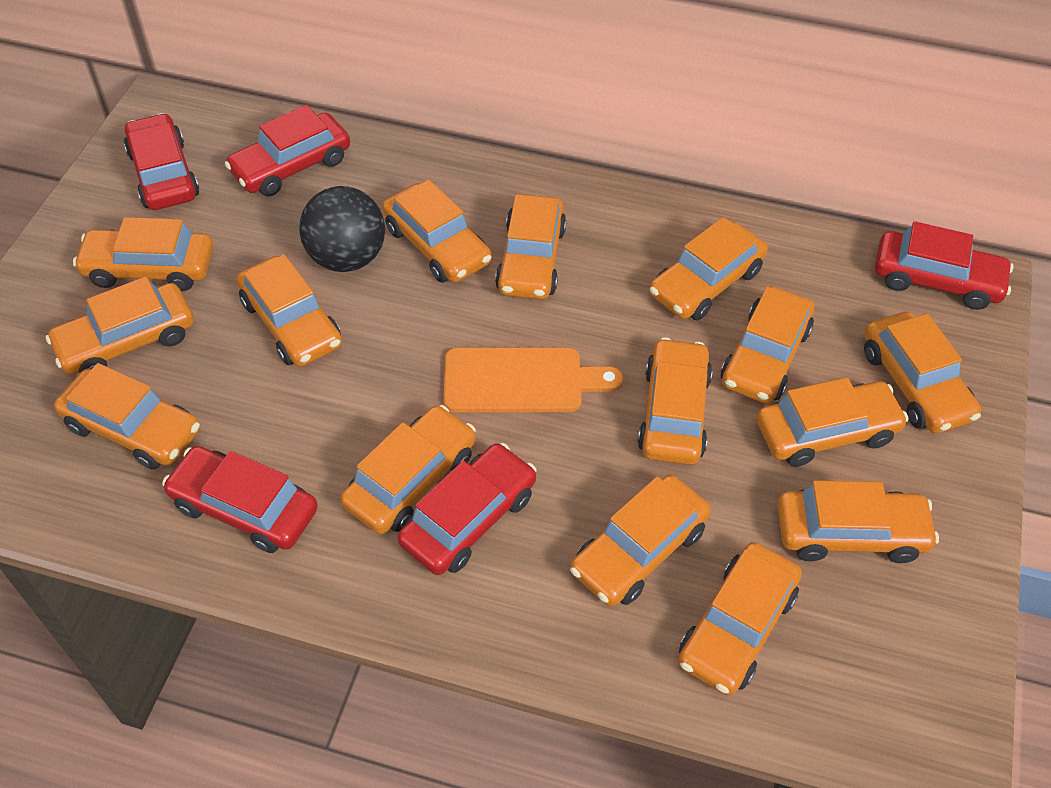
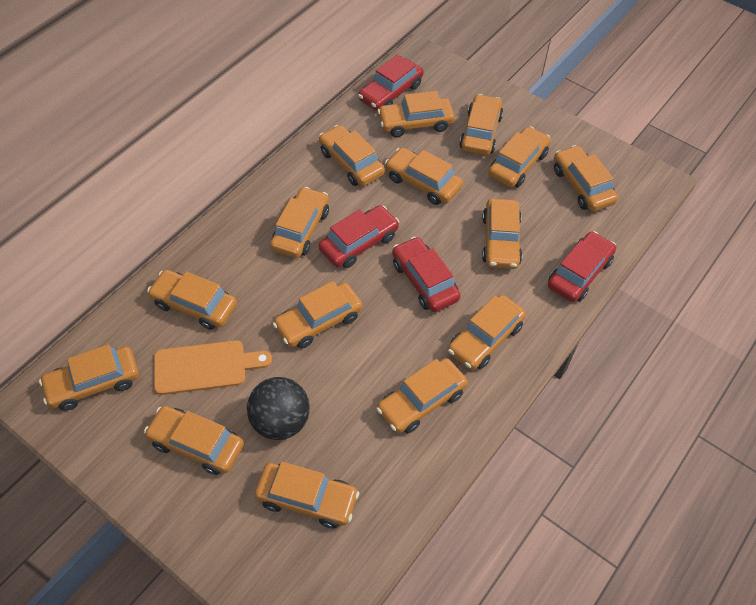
red car: [124,113,199,210] [162,446,318,553] [225,105,350,196] [398,443,537,575] [875,221,1014,310] = 5 -> [318,205,399,268] [358,54,423,111] [392,237,461,312] [548,231,616,302] = 4

